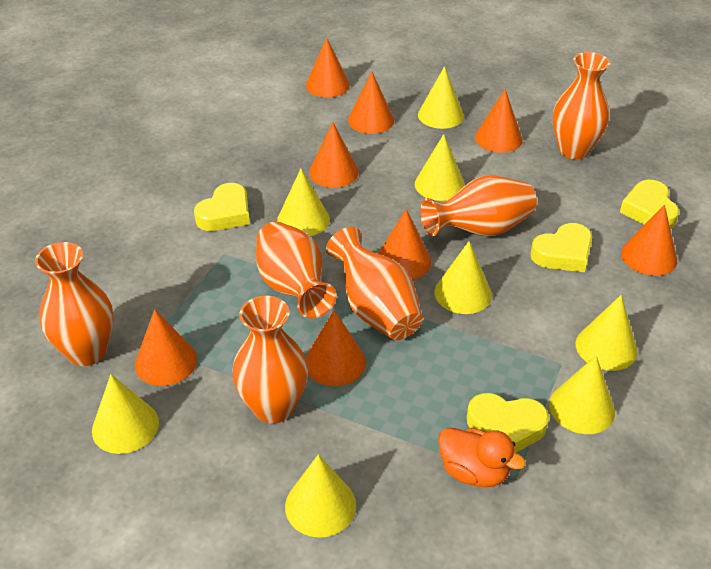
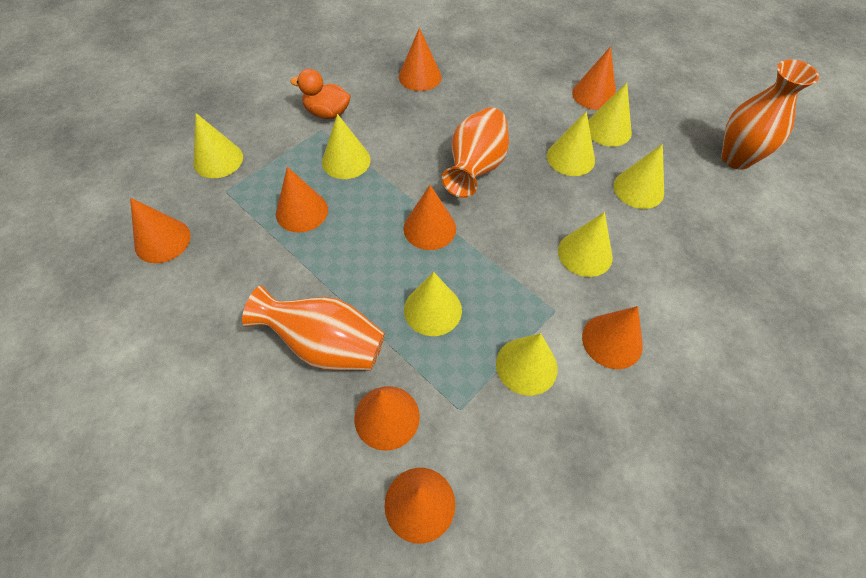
orange vase: [35,242,114,366] [232,296,308,424] [256,222,337,318] [326,227,423,340] [420,175,537,236] [553,52,610,159] = 6 -> [242,285,385,371] [442,107,509,198] [721,59,819,170] = 3
yellow heart: [194,183,250,231] [467,393,549,453] [530,223,592,272] [620,180,679,229] = 4 -> none = 0

